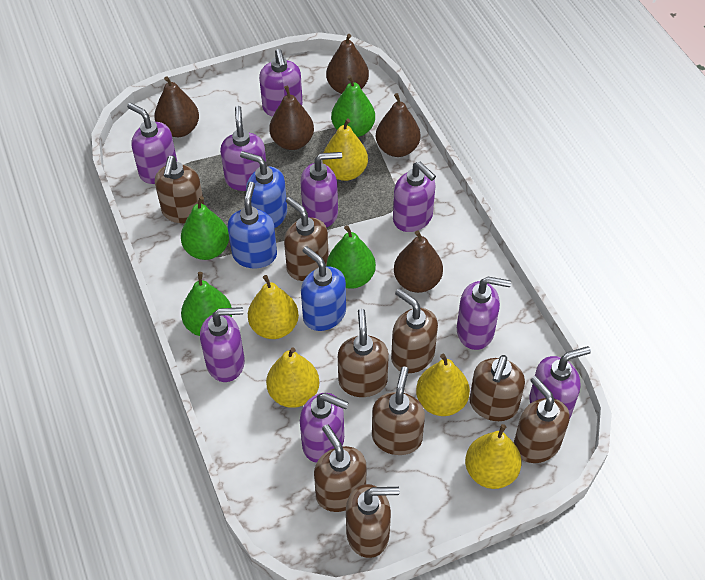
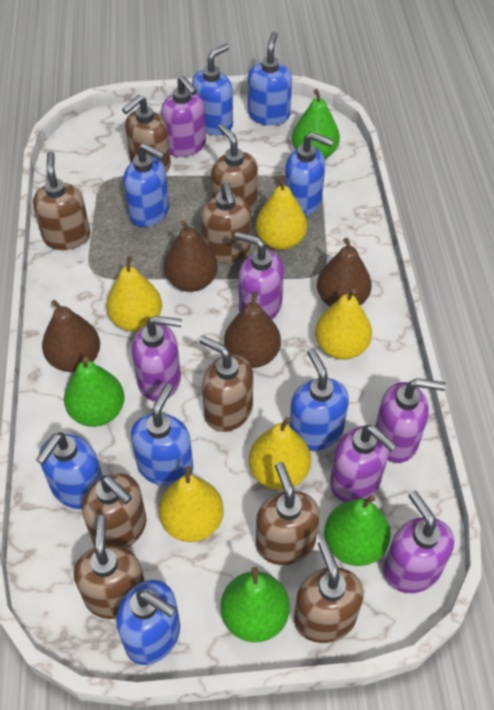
blue soap dispenser: [228,182,277,268] [240,151,287,228] [301,246,346,331] = 3 -> [36,432,103,509] [116,580,180,665] [123,143,169,227] [131,384,193,486] [192,44,233,135] [248,32,292,125] [285,132,334,217] [289,348,349,451] = 8
brown pear: [154,76,199,137] [269,86,314,150] [326,34,369,94] [376,93,420,157] [394,230,443,293] = 5 -> [42,300,100,372] [164,220,218,292] [224,292,281,368] [317,238,372,307] = 4
purple soap dispenser: [127,103,177,184] [200,307,245,382] [220,106,267,191] [259,49,303,117] [300,152,342,227] [300,393,349,463] [393,162,436,232] [457,277,511,350] [529,346,591,419] = 9 -> [132,315,182,401] [161,76,206,157] [234,232,284,319] [330,425,397,502] [375,378,446,463] [383,491,454,593] = 6

